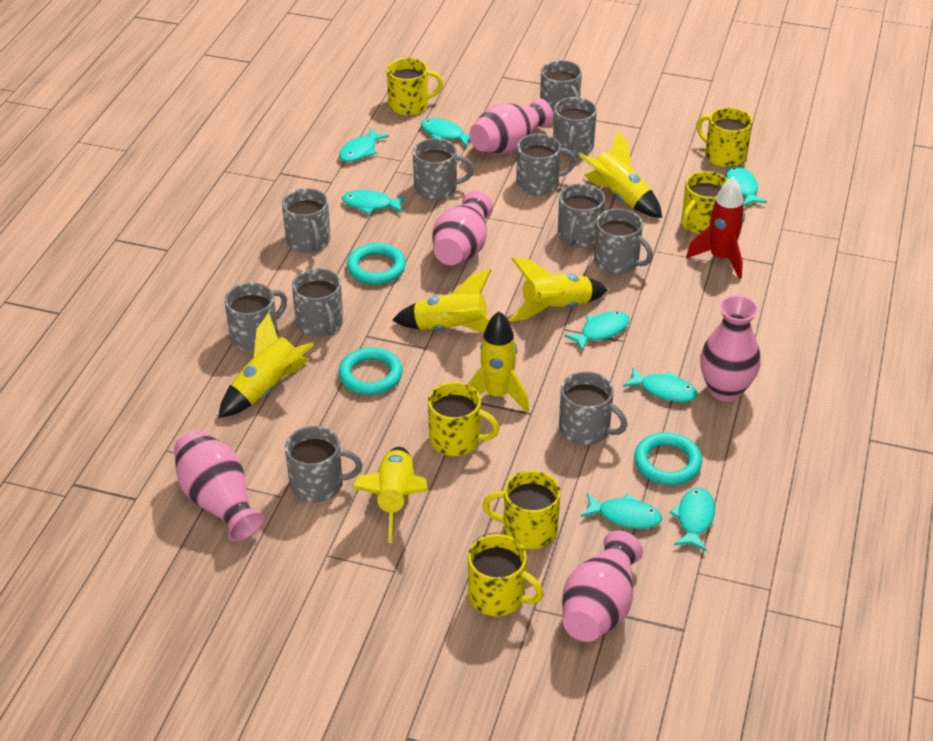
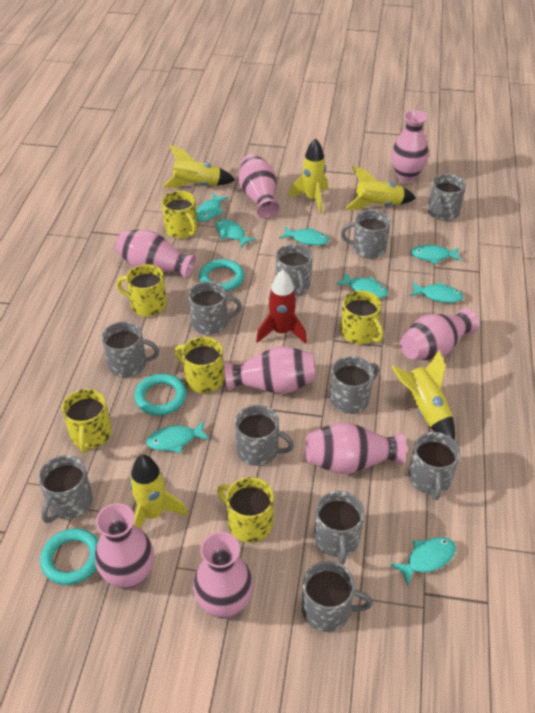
pink vase: [174,430,264,541] [432,191,493,265] [469,98,553,154] [562,531,643,642] [700,295,761,402] = 5 -> [95,503,154,590] [116,230,196,279] [193,532,253,619] [225,346,316,394] [239,154,280,218] [305,422,406,474] [391,110,428,182] [400,308,479,360] = 8
yellow rocket: [218,313,314,418] [352,447,428,543] [392,269,491,333] [468,311,529,413] [509,257,608,322] [579,131,662,218] = 6 -> [130,454,188,529] [163,145,235,188] [289,138,328,214] [345,166,416,210] [392,350,455,440] = 5

